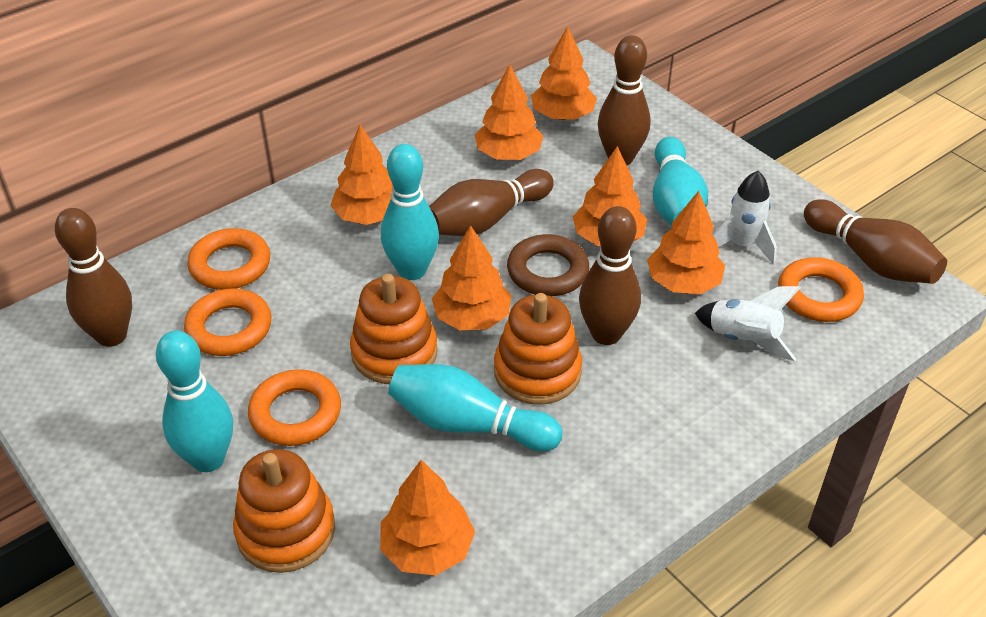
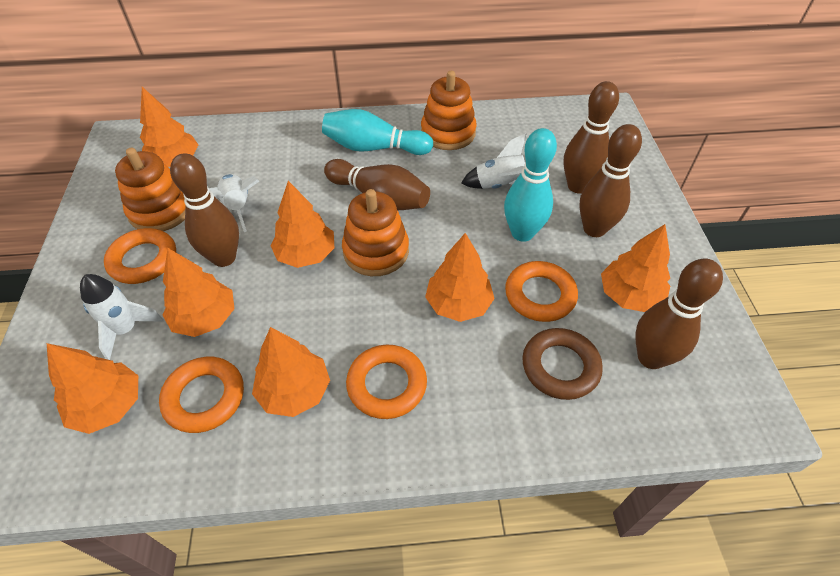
turquoise bowling pin: [156,330,233,472] [381,144,439,280] [388,364,562,451] [653,137,708,225] = 4 -> [322,109,433,155] [504,128,557,242] = 2
white rocket: [695,286,801,361] [712,171,777,265] = 2 -> [80,274,164,360] [209,174,259,232] [461,133,526,189] = 3

